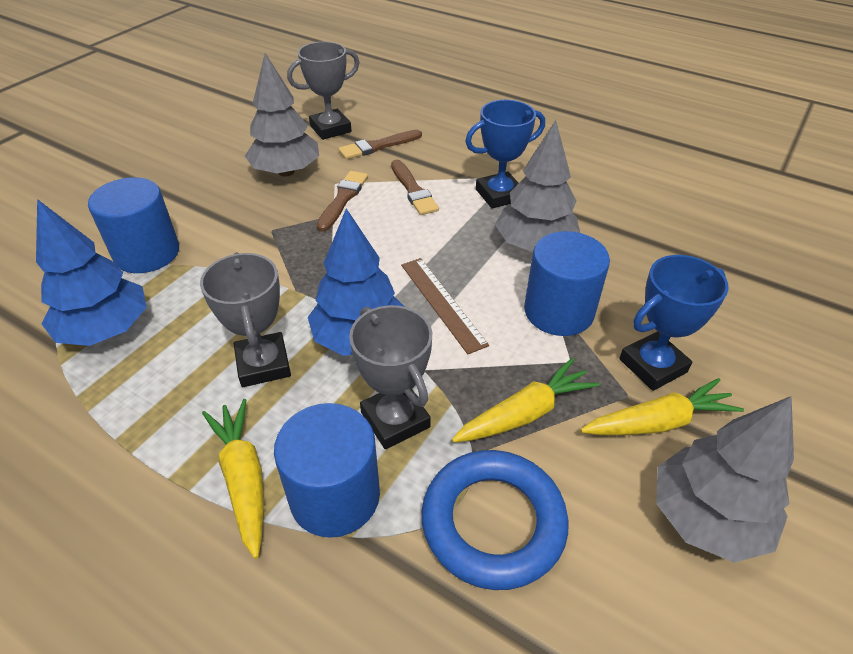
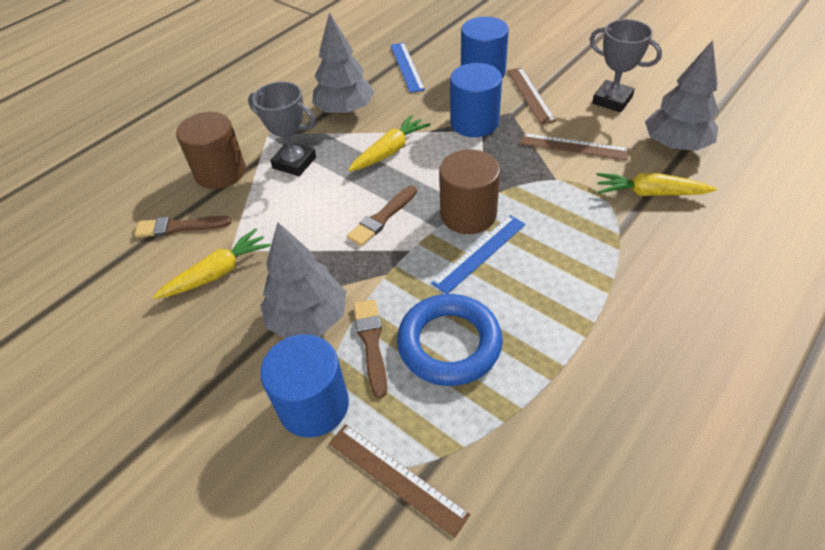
blue ruler: none = 0 -> [390,43,425,93] [431,215,526,294] = 2
blue tree: [36,199,147,346] [308,208,405,356] = 2 -> none = 0
blue trophy: [465,100,545,208] [619,255,729,391] = 2 -> none = 0
brown cylinder: none = 0 -> [176,112,246,189] [439,149,500,234] = 2
brown ruler: [401,258,489,354] = 1 -> [329,424,470,538] [507,68,556,125] [520,133,629,160] = 3
grey trophy: [200,252,291,387] [287,41,359,140] [349,305,432,449] = 3 -> [248,81,316,176] [590,19,662,112] = 2

